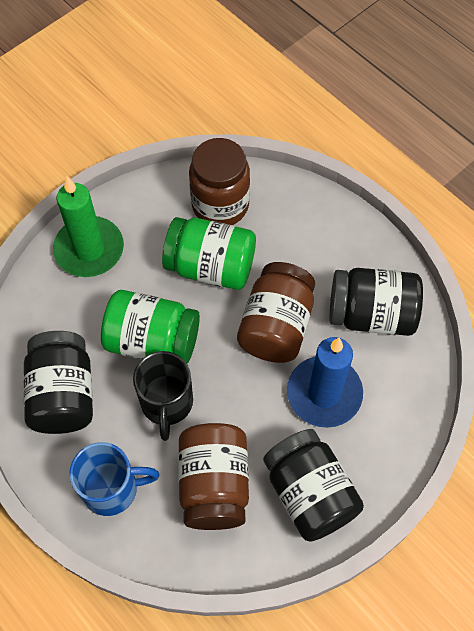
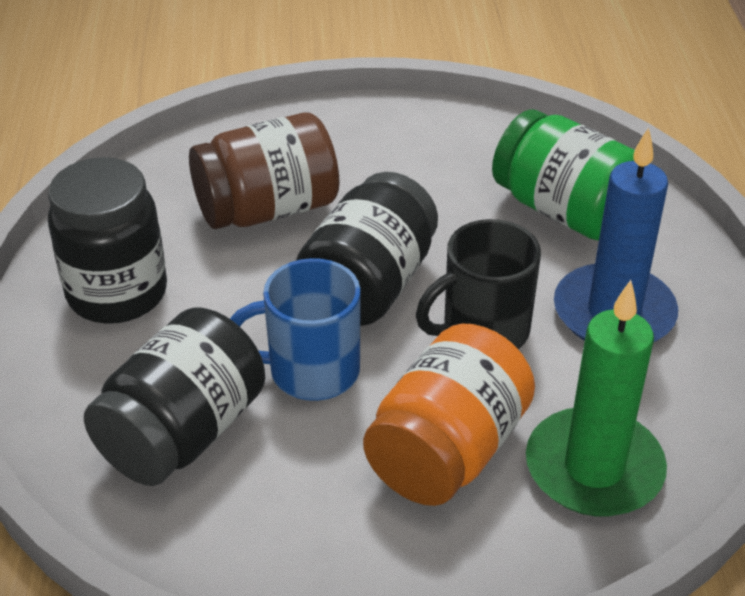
brown jar: [178,423,249,530] [189,138,250,225] [237,262,315,363] = 3 -> [189,112,339,229] = 1
green jar: [101,290,200,364] [162,217,256,290] = 2 -> [492,109,635,241] = 1
orange jar: none = 0 -> [363,324,535,506] = 1

